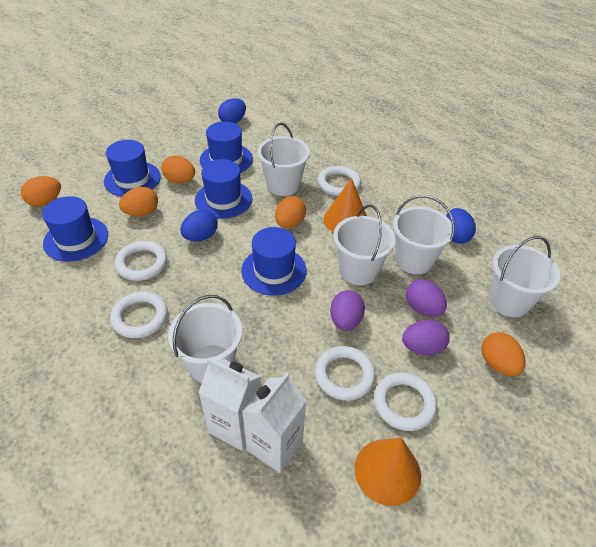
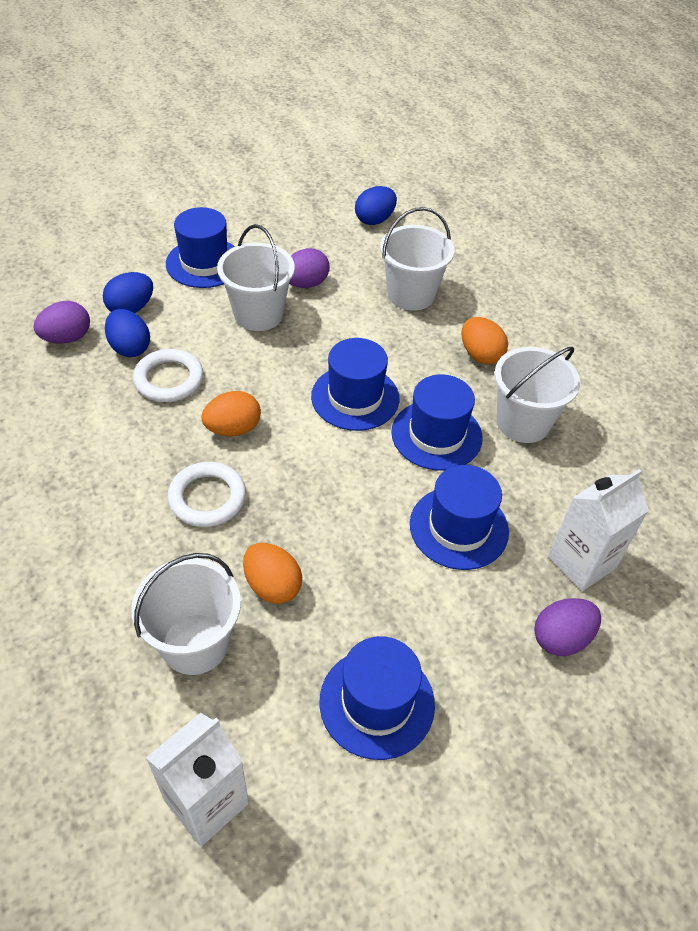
orange cone: [324,178,367,233] [355,438,421,506] = 2 -> none = 0
orange egg: [21,176,61,207] [119,187,158,216] [161,155,195,183] [275,196,306,228] [481,332,526,376] = 5 -> [201,391,261,436] [243,543,302,604] [462,317,508,364] = 3
white bucket: [168,295,243,383] [257,123,310,196] [333,205,395,285] [393,195,455,274] [489,236,560,317] = 5 -> [131,553,241,675] [217,224,295,331] [380,207,455,311] [495,347,580,443] = 4
white ring: [110,291,168,338] [115,241,167,281] [315,346,375,401] [318,166,361,196] [374,372,437,431] = 5 -> [133,349,204,402] [168,462,246,527] = 2

